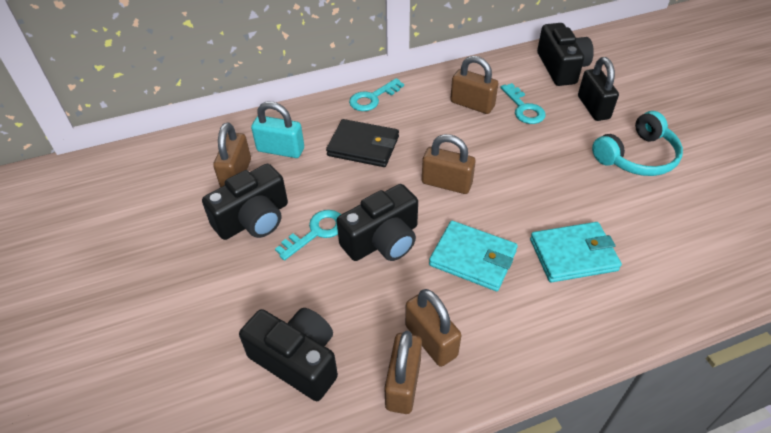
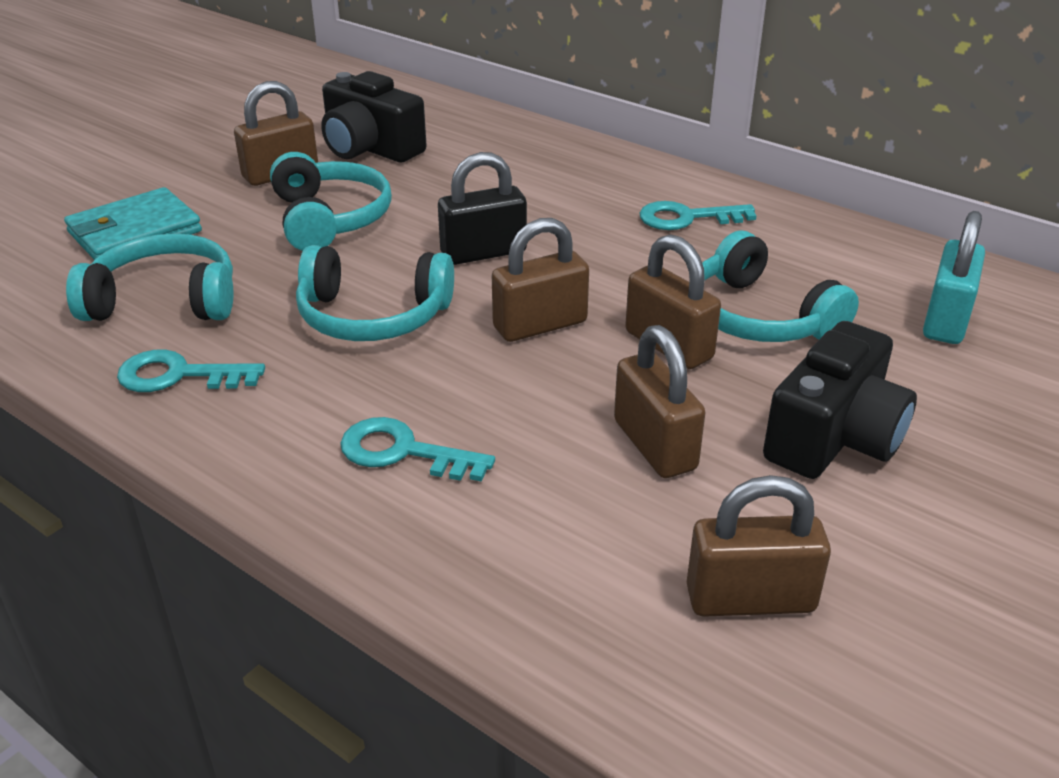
black camera: [202,164,288,240] [239,308,338,401] [337,184,418,261] [537,23,594,86] = 4 -> [321,71,427,162] [763,321,917,479] = 2
black wallet: [326,119,399,167] = 1 -> none = 0
turquoise headphones: [592,111,683,176] = 1 -> [66,233,233,321] [270,152,392,251] [296,245,454,341] [702,231,859,342] = 4
turquoise wallet: [429,221,518,291] [530,222,622,283] = 2 -> [64,187,202,260] = 1

